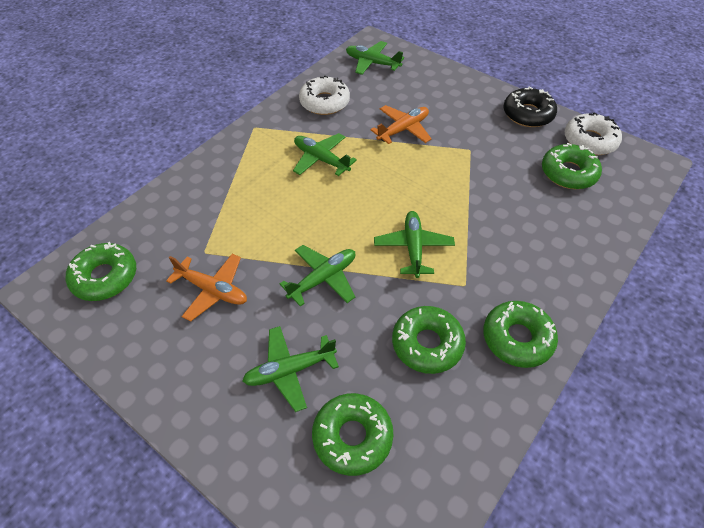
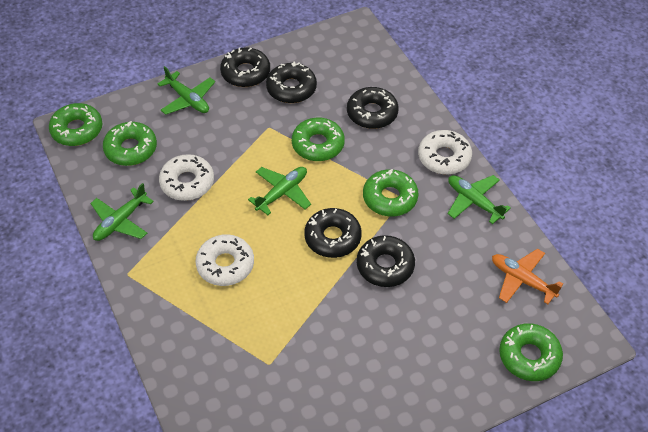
black donut: [504,87,557,127] = 1 -> [220,47,270,87] [266,61,317,103] [304,208,362,258] [347,87,399,129] [357,235,415,287] = 5
green plane: [242,326,339,412] [280,245,355,306] [293,133,357,176] [346,41,404,75] [374,211,455,278] = 5 -> [90,183,154,241] [158,66,215,115] [248,167,311,215] [448,175,511,224] = 4
orange plane: [166,254,247,321] [371,105,432,144] = 2 -> [492,249,563,304] = 1
white donut: [299,75,350,115] [564,112,622,155] = 2 -> [159,154,214,201] [195,234,254,286] [418,130,472,175] = 3

